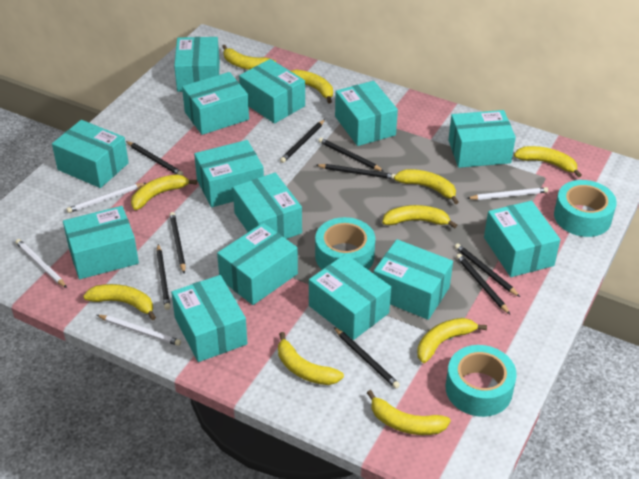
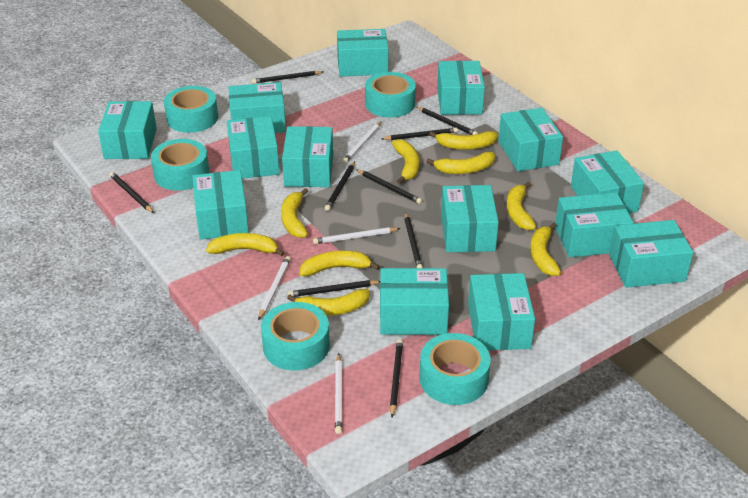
turquoise tape: [315,217,375,270] [446,345,517,417] [554,180,617,237] = 3 -> [151,139,209,191] [164,86,218,133] [261,302,330,371] [365,72,416,118] [419,333,491,405] = 5
yellow banana: [83,284,156,321] [131,174,197,210] [222,45,276,70] [278,332,344,385] [291,70,333,104] [367,390,451,435] [382,205,457,228] [394,169,459,204] [417,318,487,363] [514,146,582,178] = 10 -> [206,233,284,256] [281,188,308,238] [287,289,370,316] [300,251,380,276] [392,139,419,184] [426,152,495,174] [429,131,498,150] [507,182,536,230] [530,223,561,276] = 9

